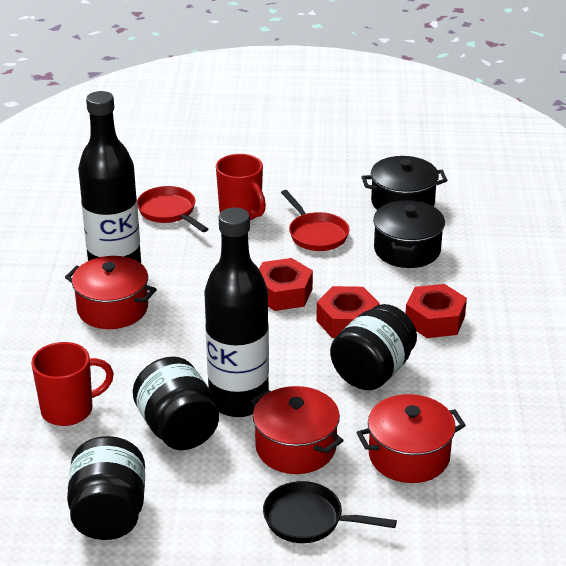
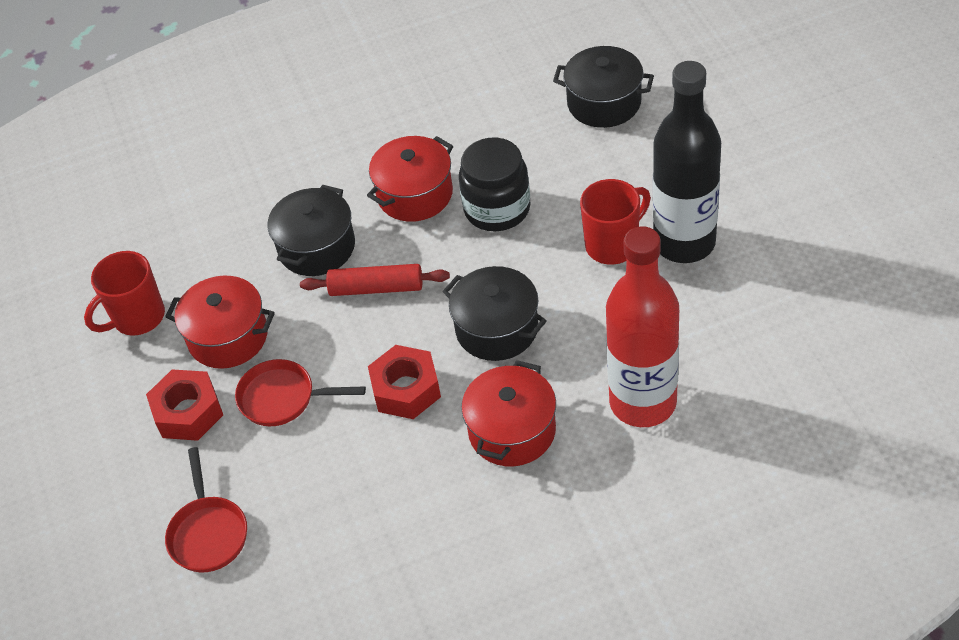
black bottle: [78,91,141,263] [204,207,269,417] = 2 -> [653,61,721,263] = 1
black jar: [67,436,145,540] [133,357,219,450] [330,304,417,390] = 3 -> [459,138,531,231] = 1
black pan: [263,481,397,543] = 1 -> none = 0
black pot: [362,156,448,210] [373,200,445,268] = 2 -> [268,185,355,276] [443,266,547,361] [553,46,654,128] = 3
red bottle: none = 0 -> [606,226,679,427] = 1
red nut: [259,258,313,311] [316,286,380,338] [405,284,467,338] = 3 -> [146,369,223,441] [368,345,441,419] = 2
red rolling pin: none = 0 -> [300,264,450,296] = 1

